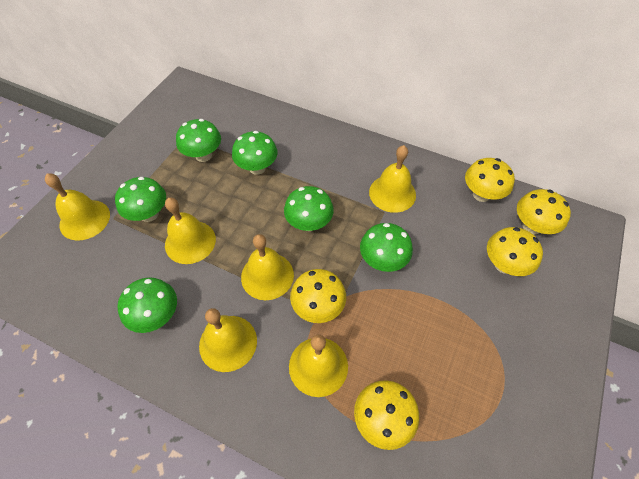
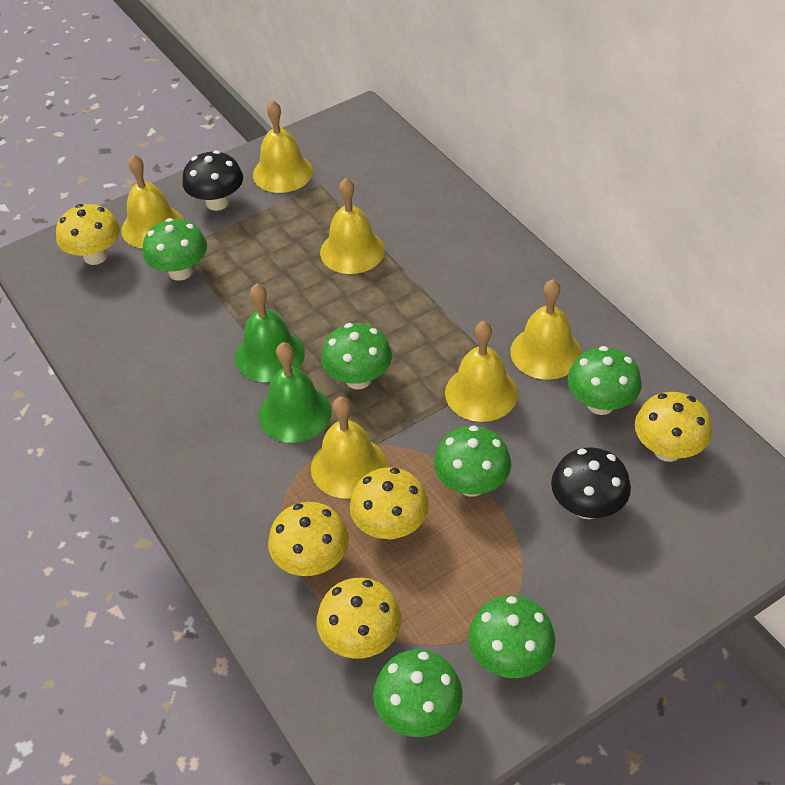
black mushroom: none = 0 -> [182,150,243,211] [551,447,631,519] = 2
green bell: none = 0 -> [235,283,305,382] [258,342,332,443] = 2

